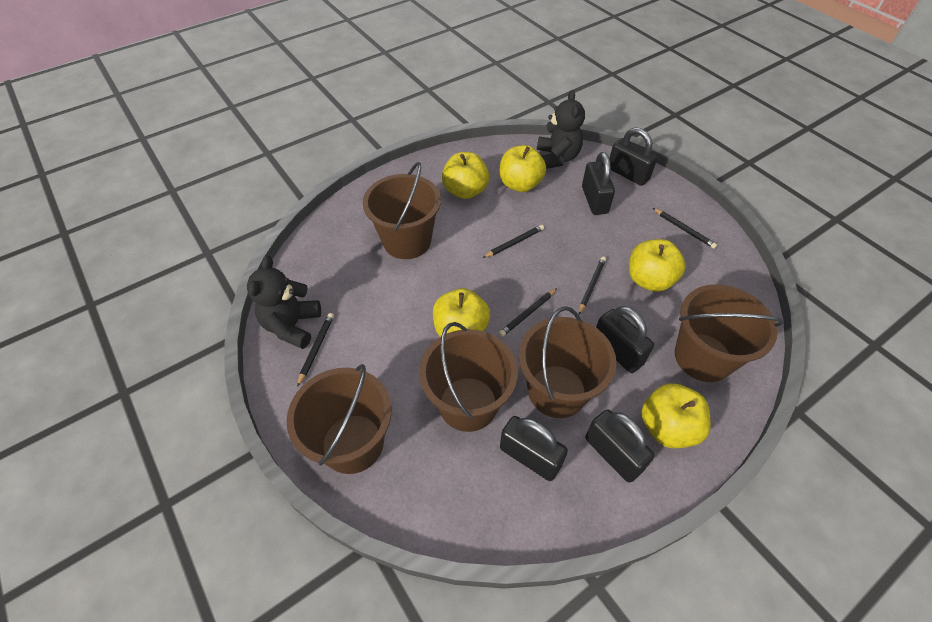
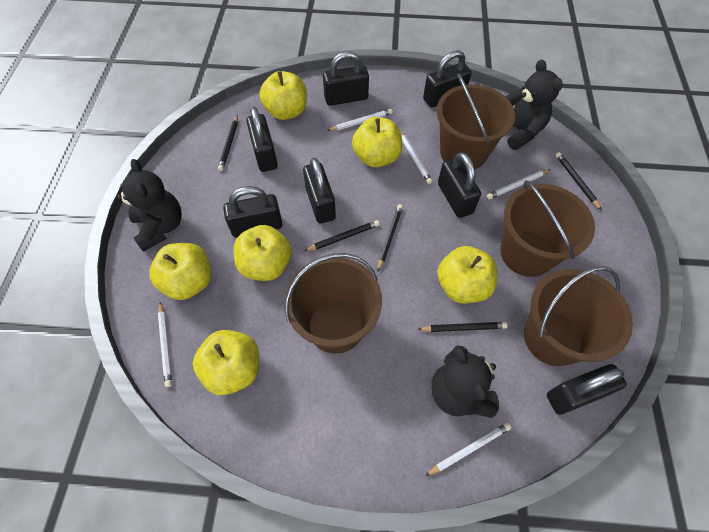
black padlock: [500,416,568,481] [582,152,615,215] [585,409,654,483] [596,306,654,373] [609,127,658,186] = 5 -> [223,186,282,237] [246,107,278,172] [303,158,336,224] [323,52,369,106] [423,50,472,108] [438,152,481,218] [547,364,627,415] = 7
black teddy bear: [247,256,321,349] [537,90,585,169] = 2 -> [117,159,182,252] [431,345,499,418] [505,59,563,150] = 3
brown bucket: [286,364,391,474] [363,162,441,259] [419,322,518,432] [519,306,616,418] [675,284,784,382] = 5 -> [285,253,382,354] [437,74,515,169] [501,180,595,277] [524,266,633,366] = 4
white pencil: none = 0 -> [158,302,172,387] [327,109,393,131] [400,131,433,184] [425,423,511,476] [487,169,550,199] = 5
yellow apple: [433,288,490,337] [442,152,489,199] [500,145,546,192] [629,239,686,292] [642,383,711,448] = 5 -> [149,243,212,300] [193,330,259,395] [233,225,292,281] [259,71,307,120] [352,117,402,167] [437,246,497,303] = 6

